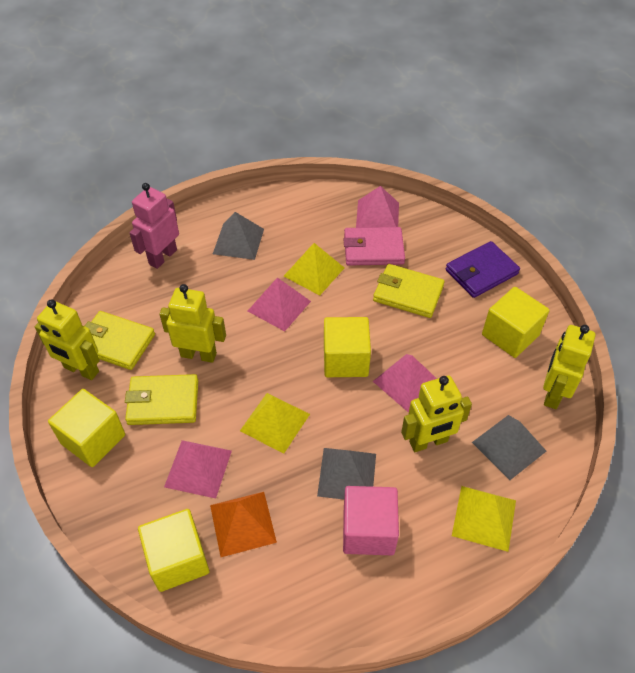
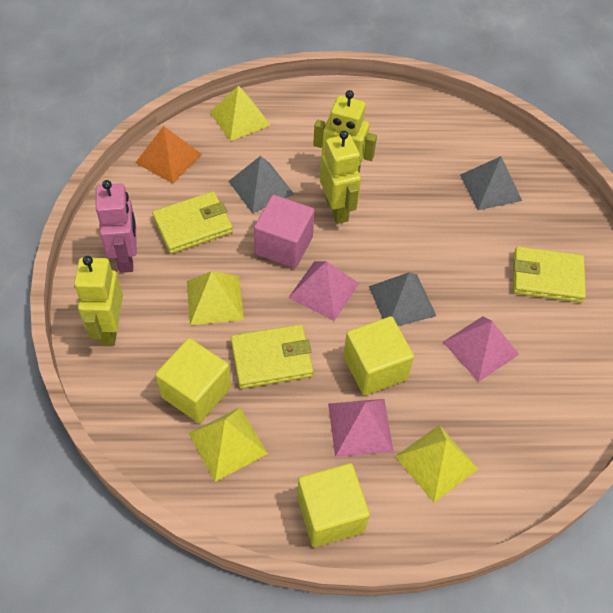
pink pyramid: [164,440,232,499] [248,277,311,331] [356,186,399,228] [373,354,437,413] = 4 -> [288,261,359,321] [328,399,394,457] [443,316,519,382] = 3
pink wallet: [344,227,405,266] = 1 -> none = 0
purple wallet: [446,241,520,298] = 1 -> none = 0
yellow cube: [48,389,125,467] [138,509,209,592] [324,317,371,377] [482,287,549,358] = 4 -> [155,338,231,423] [297,463,370,547] [343,316,414,396] = 3
yellow pyramid: [240,393,310,454] [284,243,344,296] [452,486,516,552] = 3 -> [187,271,244,325] [188,407,268,482] [210,86,271,141] [395,425,478,503] = 4
yellow robot: [35,299,100,380] [159,284,226,363] [401,376,472,452] [543,325,595,409] = 4 -> [74,256,123,345] [313,90,377,172] [320,131,361,224] = 3

